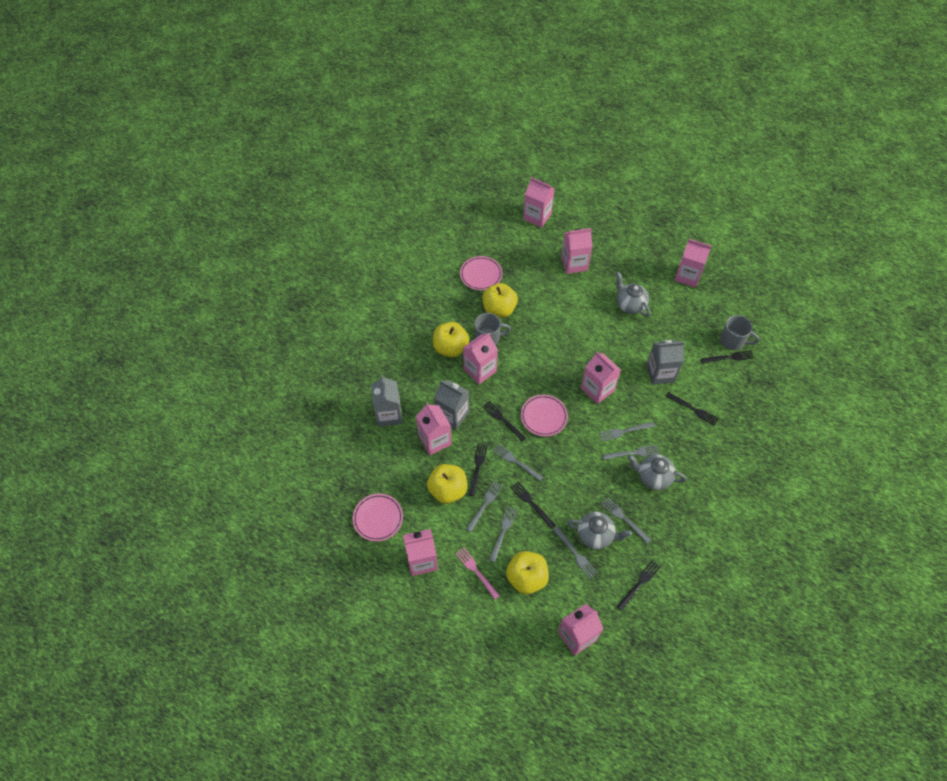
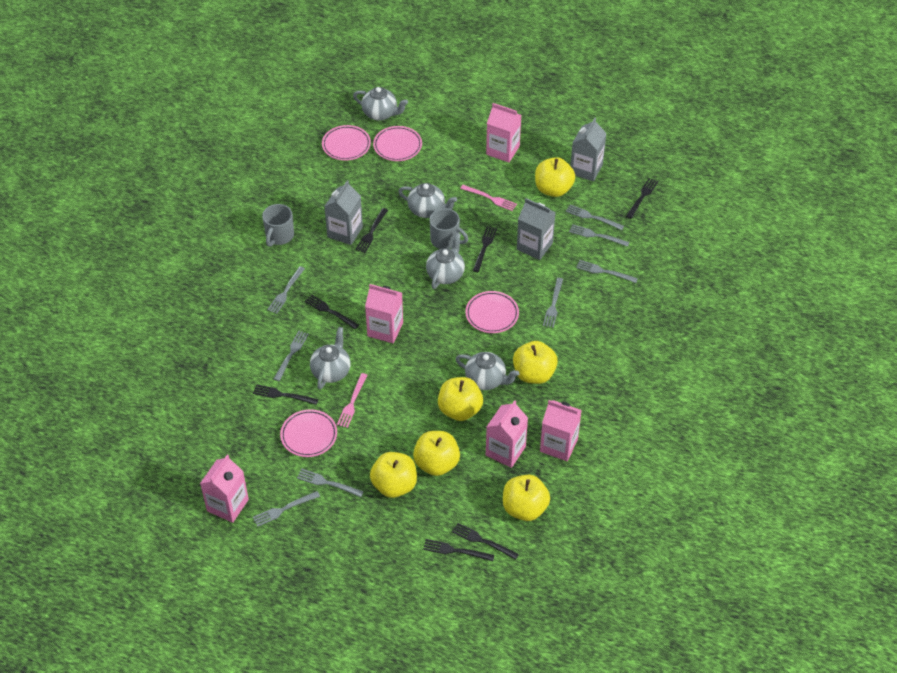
black fork: [469,443,488,496] [482,401,526,441] [511,482,556,529] [617,560,660,611] [666,392,719,426] [701,350,754,363] = 6 -> [253,384,318,405] [305,294,359,329] [355,208,388,253] [423,539,494,561] [452,523,519,560] [473,226,497,272] [626,178,658,219] = 7
grey fork: [466,481,503,532] [489,506,517,562] [493,444,543,481] [553,526,597,579] [599,422,655,442] [601,497,651,543] [602,445,660,460] = 7 -> [253,491,320,527] [267,266,305,314] [274,331,309,381] [297,469,364,497] [543,278,563,328] [566,204,624,230] [569,224,629,247] [576,260,638,283] = 8
grey teapot: [567,512,632,549] [616,272,651,317] [628,454,687,490] = 3 -> [310,327,351,389] [353,87,408,121] [398,183,457,218] [426,233,465,289] [456,352,519,390] = 5
pink carton: [403,529,438,576] [416,403,452,455] [463,333,498,384] [523,177,555,228] [558,604,604,656] [561,228,593,274] [581,352,621,404] [674,239,712,288] = 8 -> [200,455,249,523] [365,284,403,343] [486,103,521,162] [486,400,528,468] [540,400,582,461] = 5
pink fork: [455,547,500,599] = 1 -> [337,373,367,428] [460,185,517,211] = 2
pink plate: [352,494,403,541] [460,256,502,290] [521,395,568,436] = 3 -> [280,409,337,457] [322,125,371,161] [373,126,422,161] [465,291,519,333] = 4
yellow apple: [427,464,467,504] [433,322,469,357] [482,283,518,318] [506,551,549,594] = 4 -> [370,452,417,498] [413,431,460,476] [438,377,483,421] [503,475,550,521] [513,341,558,384] [535,157,575,197] = 6

